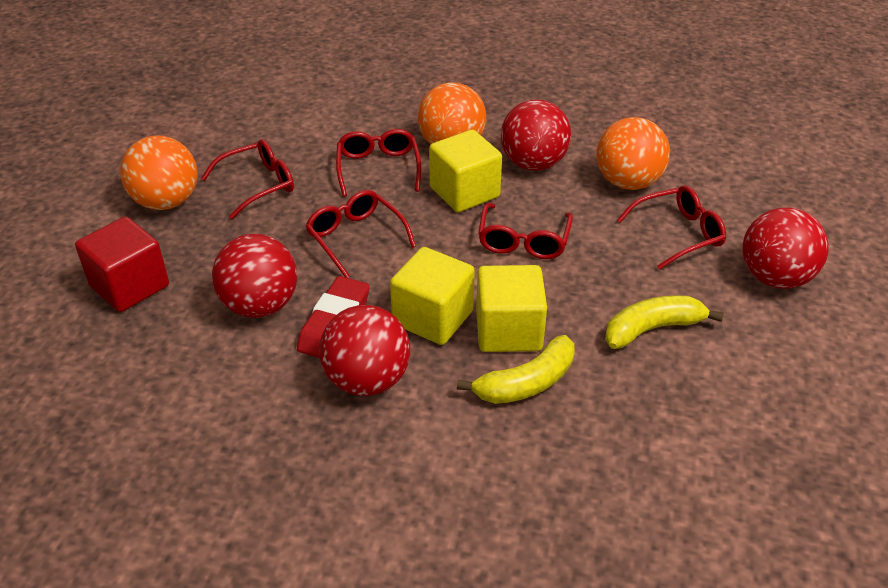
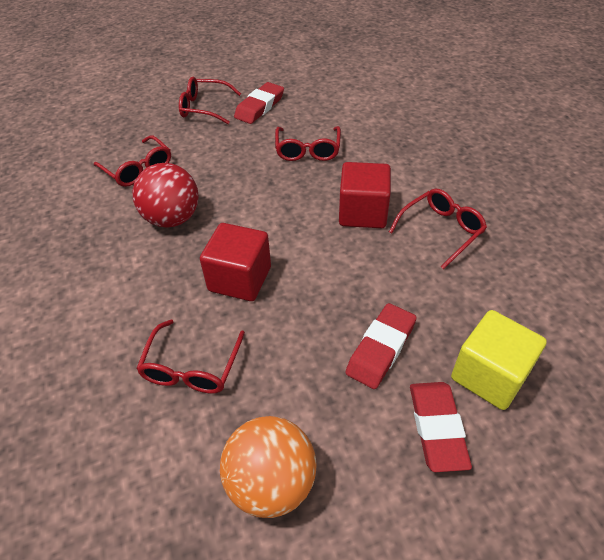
orange ball: [120,135,197,210] [418,82,486,144] [596,117,670,190] = 3 -> [220,416,317,518] = 1
red ball: [212,234,297,318] [319,305,410,396] [501,99,571,171] [742,208,829,289] = 4 -> [132,163,199,228] = 1
red cube: [75,217,169,312] = 1 -> [200,223,271,301] [339,162,391,228] = 2
red eraser: [297,276,370,358] = 1 -> [234,82,284,124] [345,303,417,389] [410,382,472,472] = 3
yellow banana: [457,335,575,404] [605,295,724,349] = 2 -> none = 0
yellow cube: [390,247,475,345] [429,130,502,212] [476,265,547,352] = 3 -> [451,310,547,410] = 1

